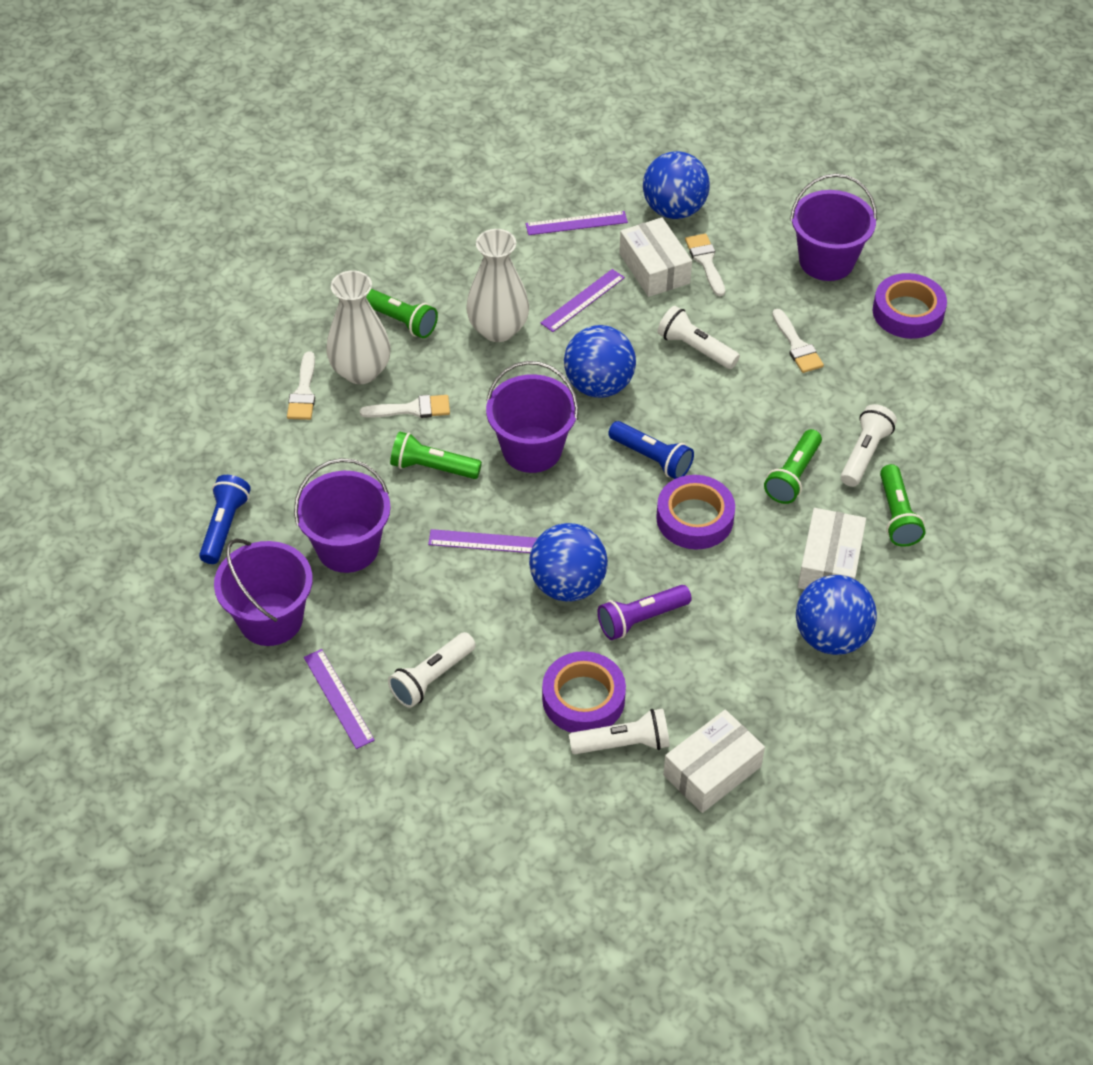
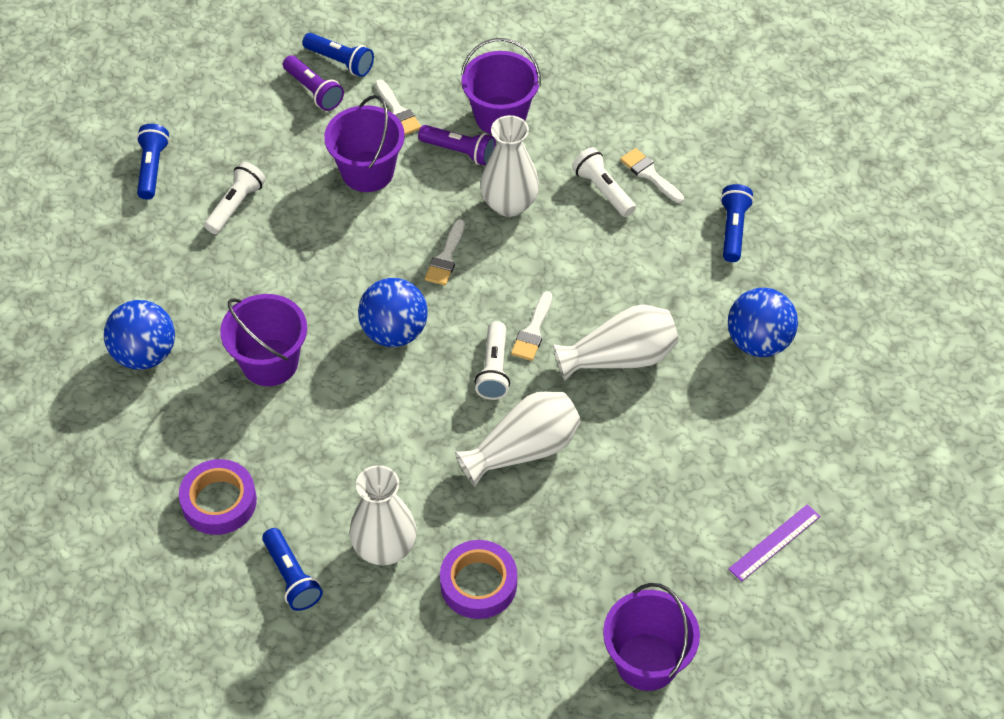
blue ball: [529,523,608,602] [564,325,636,398] [643,151,710,219] [796,575,877,655] = 4 -> [104,300,175,370] [358,278,428,347] [728,288,798,357] = 3
blue flashlight: [199,475,251,564] [608,421,694,479] = 2 -> [136,124,169,200] [262,528,323,611] [302,33,374,77] [720,184,754,262] = 4
green flashlight: [366,289,438,338] [390,431,482,479] [764,429,822,504] [880,464,925,547] = 4 -> none = 0
purple flashlight: [597,585,692,640] = 1 -> [283,55,344,111] [418,125,496,165] = 2
purple ruler: [304,649,375,749] [428,529,537,553] [526,211,628,235] [541,269,625,332] = 4 -> [729,504,820,582] = 1
purple tape: [542,651,626,733] [656,475,735,549] [873,273,947,339] = 3 -> [179,459,257,535] [440,540,517,619] = 2
white box: [619,217,692,297] [663,710,765,813] [798,508,866,589] = 3 -> none = 0
white flashlight: [388,632,476,708] [569,709,670,754] [657,306,740,369] [841,404,897,487] = 4 -> [204,162,266,234] [475,321,510,400] [572,147,636,217] = 3
white vase: [326,270,391,384] [466,229,529,342] = 2 -> [349,465,417,566] [455,392,581,487] [480,115,539,217] [553,305,679,381] = 4

